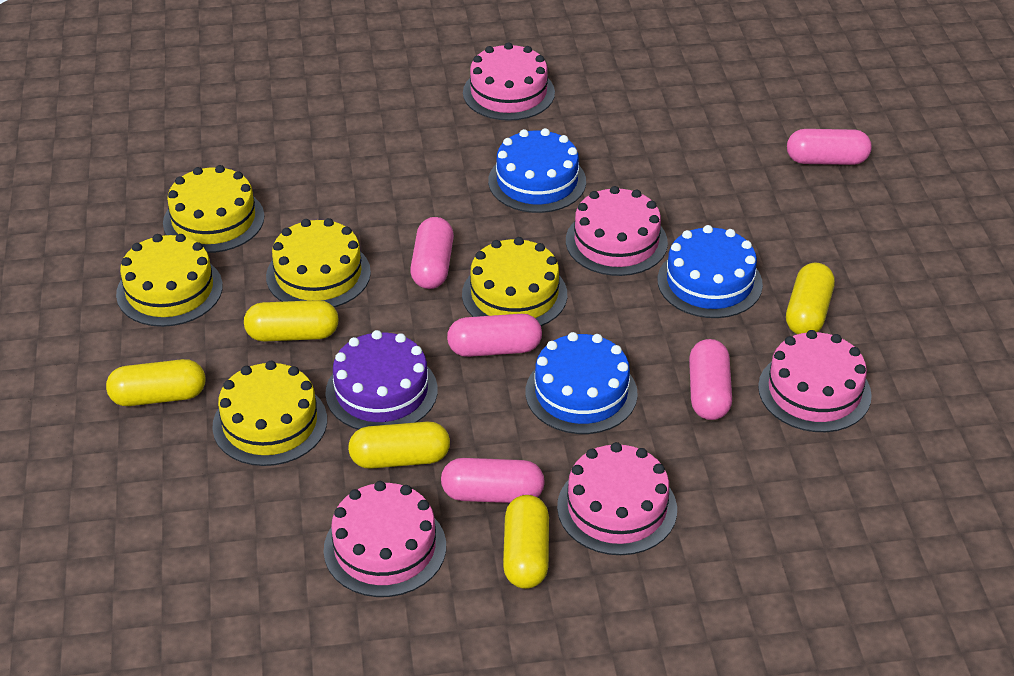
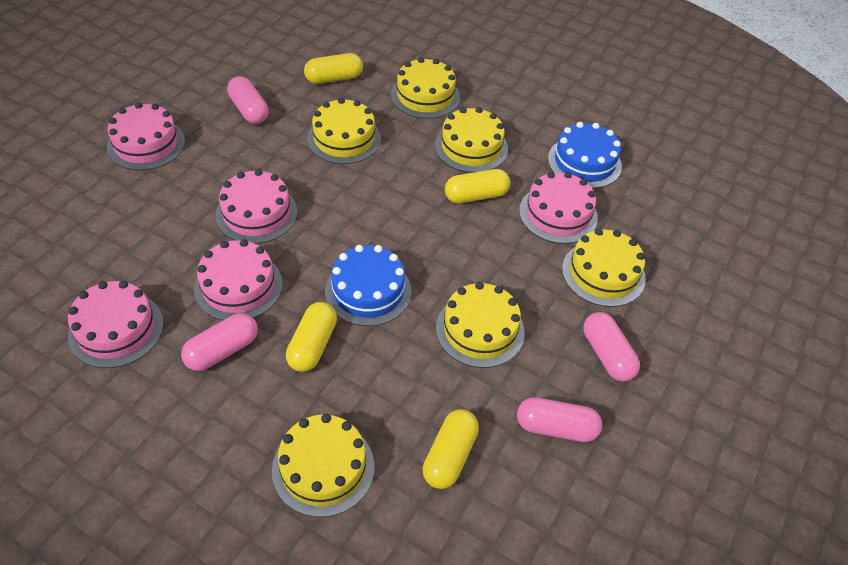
blue cake: [488,128,586,213] [525,332,638,434] [658,225,763,318] = 3 -> [325,245,411,326] [548,122,622,189] = 2
pink capsule: [410,217,454,289] [441,458,545,503] [447,314,542,357] [689,339,732,420] [787,129,872,165] = 5 -> [181,313,258,371] [227,76,269,124] [517,397,602,442] [584,312,640,382] = 4
purple cake: [325,330,438,430] = 1 -> none = 0
yellow cake: [116,234,223,327] [163,165,264,253] [212,361,327,466] [266,218,371,307] [462,237,567,326] = 5 -> [272,414,374,517] [307,98,381,164] [391,57,460,119] [435,107,508,173] [436,282,525,368] [562,228,646,307] = 6
yellow capsule: [106,359,206,406] [244,300,339,342] [348,422,450,469] [503,495,549,589] [786,262,835,334] = 5 -> [286,302,337,372] [304,53,363,84] [423,409,479,489] [445,169,510,203] = 4

